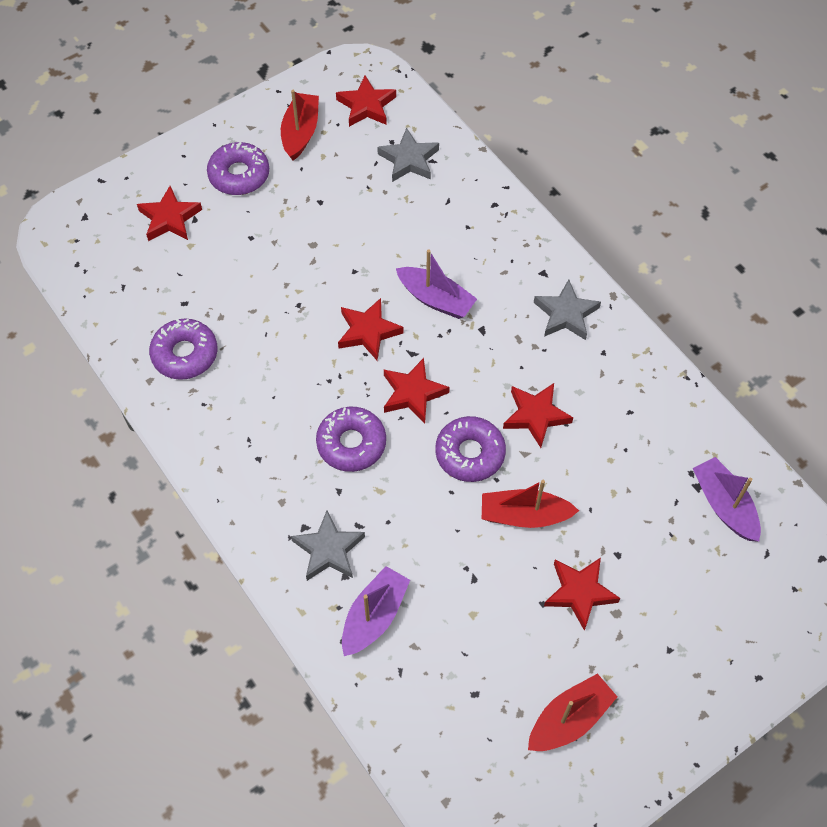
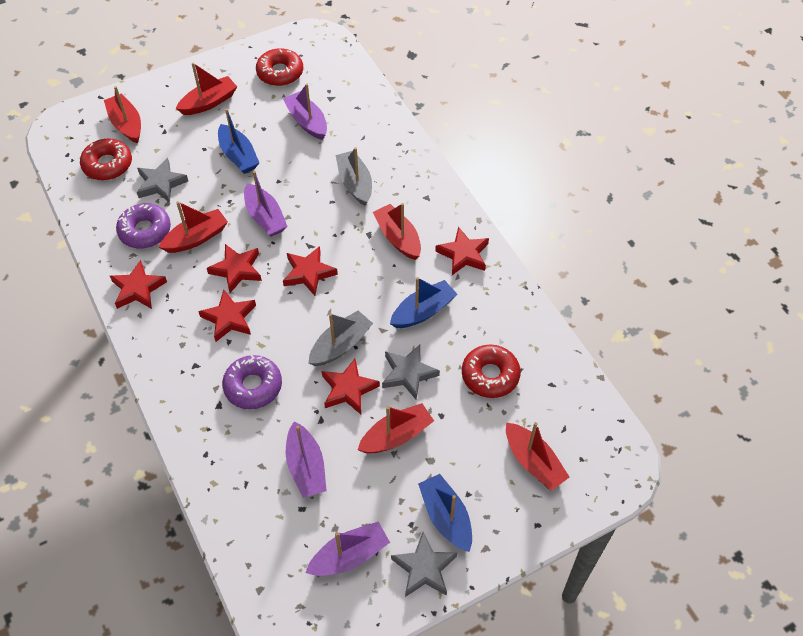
blue boat: none = 0 -> [218,109,259,174] [390,277,457,328] [418,474,472,552] = 3
grey boat: none = 0 -> [309,311,373,366] [336,147,372,206] = 2
purple boat: [342,566,410,656] [396,249,477,319] [693,457,761,542] = 3 -> [244,171,288,237] [283,83,327,140] [286,422,327,498] [305,522,390,576] = 4
purple donut: [149,319,218,380] [207,142,269,195] [316,407,386,472] [435,416,506,482] = 4 -> [116,203,171,248] [222,355,282,409] = 2
red boat: [281,90,319,161] [482,480,579,528] [528,673,617,751] = 3 -> [104,86,141,143] [159,201,228,253] [176,63,237,115] [358,403,434,454] [373,203,421,260] [506,422,569,491] = 6
red donut: none = 0 -> [80,139,132,180] [256,48,303,86] [462,345,521,398] = 3

